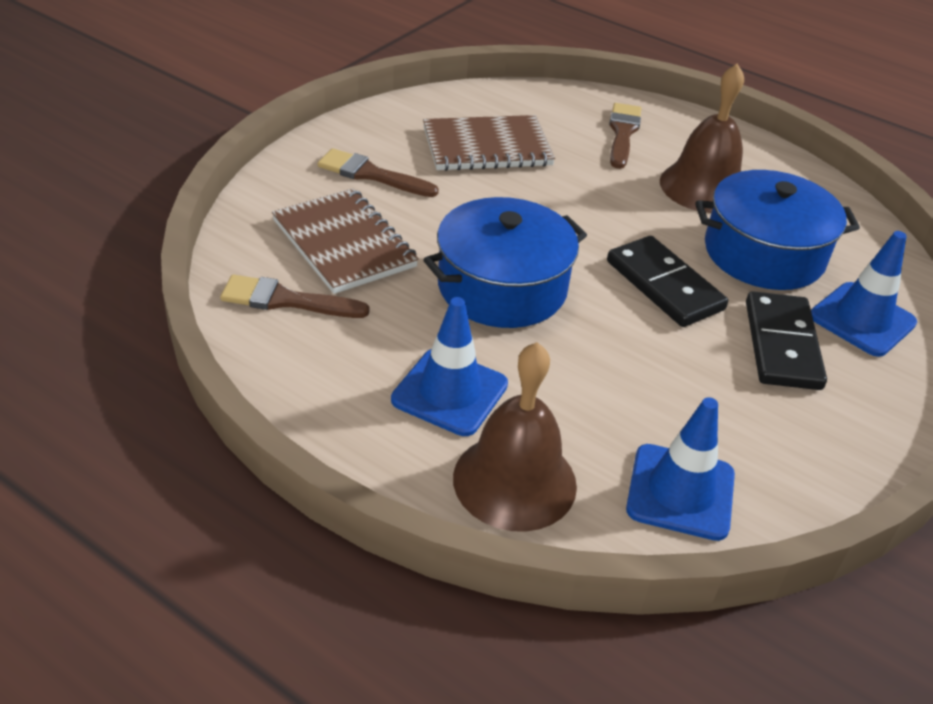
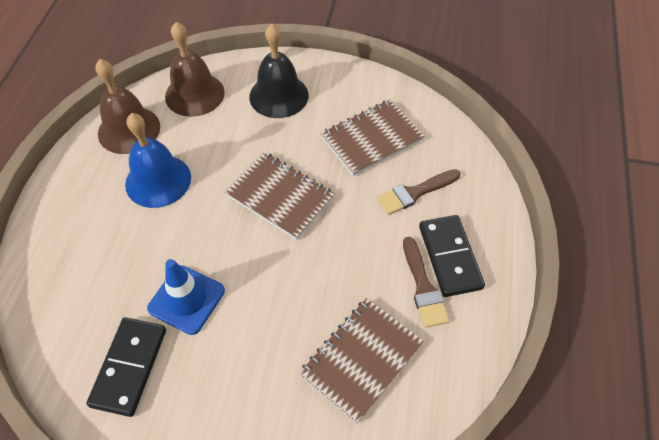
black bell: none = 0 -> [249,24,309,118] = 1
blue bell: none = 0 -> [125,113,191,208] = 1
blue pot: [423,197,587,328] [695,170,860,290] = 2 -> none = 0
blue traffic cone: [391,297,508,436] [626,397,735,541] [811,231,917,357] = 3 -> [147,259,225,335] = 1
brown brush: [220,275,370,318] [318,148,439,197] [609,103,641,169] = 3 -> [376,169,461,215] [403,237,449,328] = 2
brown notebook: [272,188,419,294] [423,115,555,171] = 2 -> [224,152,335,240] [299,298,423,424] [320,100,425,176] = 3

